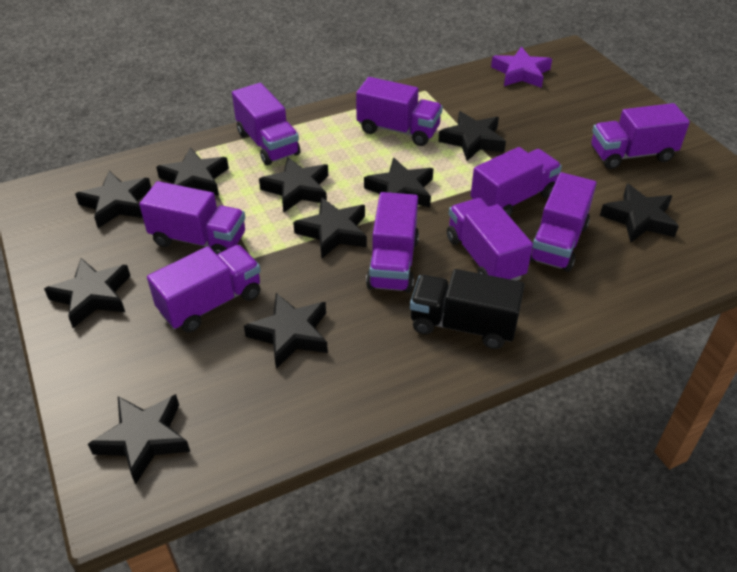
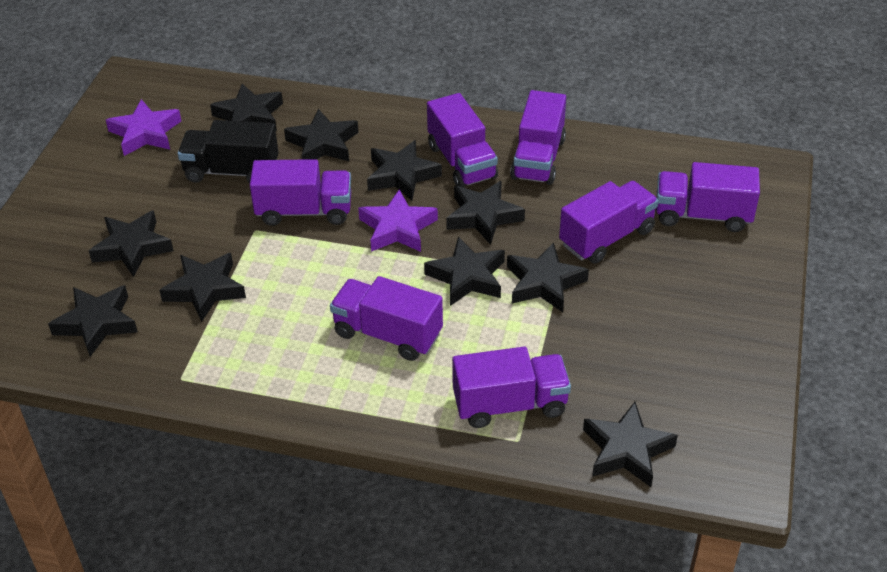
purple star: [491,47,552,88] = 1 -> [106,99,181,156] [358,189,438,252] = 2
purple truck: [139,181,245,254] [147,245,261,333] [232,83,300,165] [356,77,443,146] [366,192,419,293] [447,198,533,281] [470,147,562,216] [530,172,597,272] [591,103,690,169] = 9 -> [250,159,351,226] [330,276,443,361] [427,93,498,188] [452,347,571,428] [510,90,566,185] [559,181,659,264] [656,162,760,232] = 7

